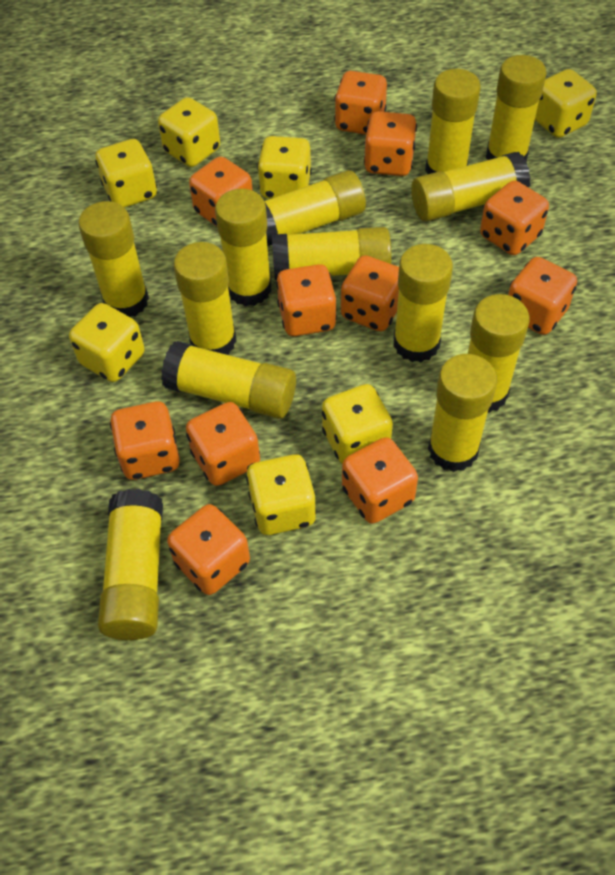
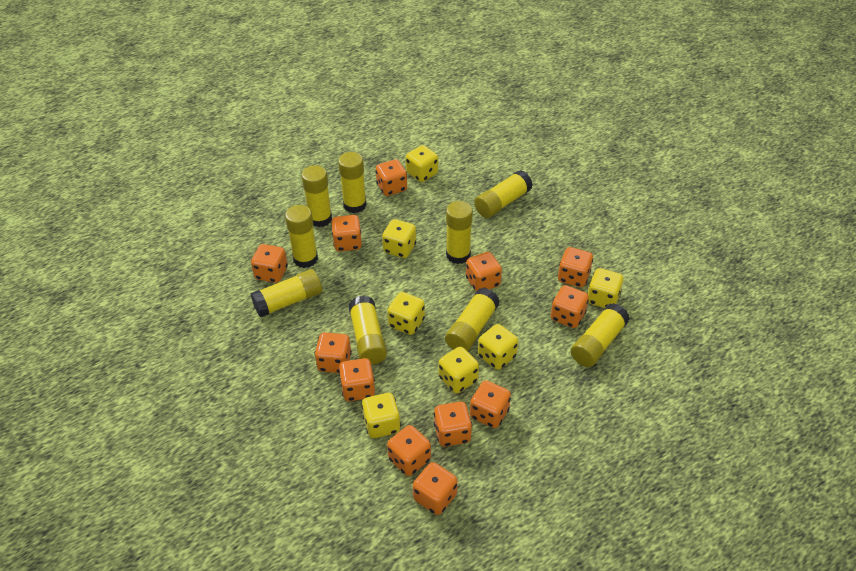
orange dice: [110,401,180,480] [167,504,250,595] [186,402,260,486] [189,156,253,227] [276,264,337,336] [334,71,387,135] [341,255,399,331] [342,437,418,524] [364,111,417,176] [480,181,549,255] [508,257,577,335] = 11 -> [251,244,288,283] [314,332,352,373] [331,215,362,252] [339,358,375,401] [376,159,407,196] [387,425,431,476] [413,462,457,515] [434,402,472,447] [466,252,502,291] [470,380,511,428] [551,285,589,328] [558,247,593,287] = 12
yellow glue stick: [78,201,149,317] [98,489,163,640] [161,341,296,419] [174,242,237,355] [215,189,272,307] [265,170,366,246] [272,227,391,280] [393,244,453,362] [411,152,531,222] [425,69,481,174] [428,354,497,472] [468,294,530,413] [486,55,547,161] = 13 -> [250,269,322,317] [285,205,318,268] [301,165,332,227] [338,152,367,213] [348,296,387,365] [445,288,500,351] [446,201,473,264] [474,170,533,218] [571,303,630,367] = 9

